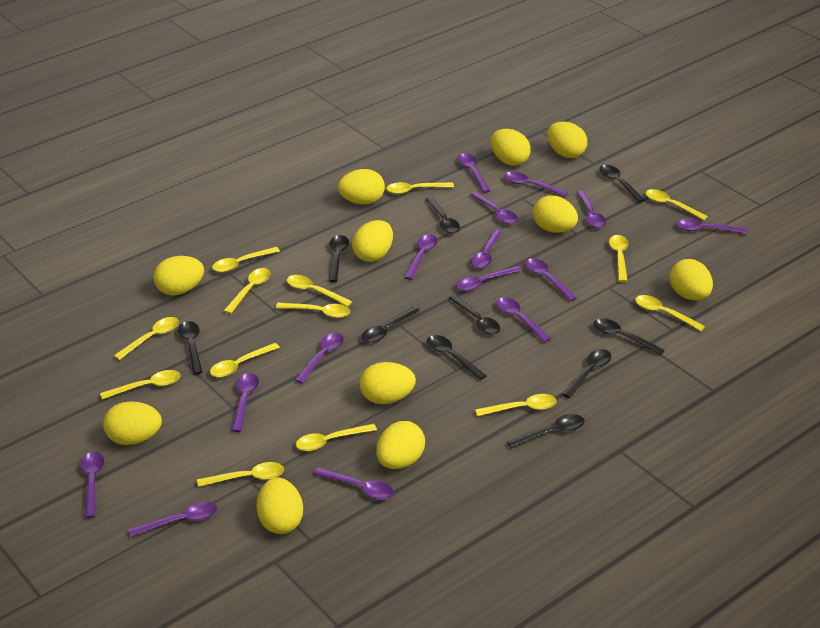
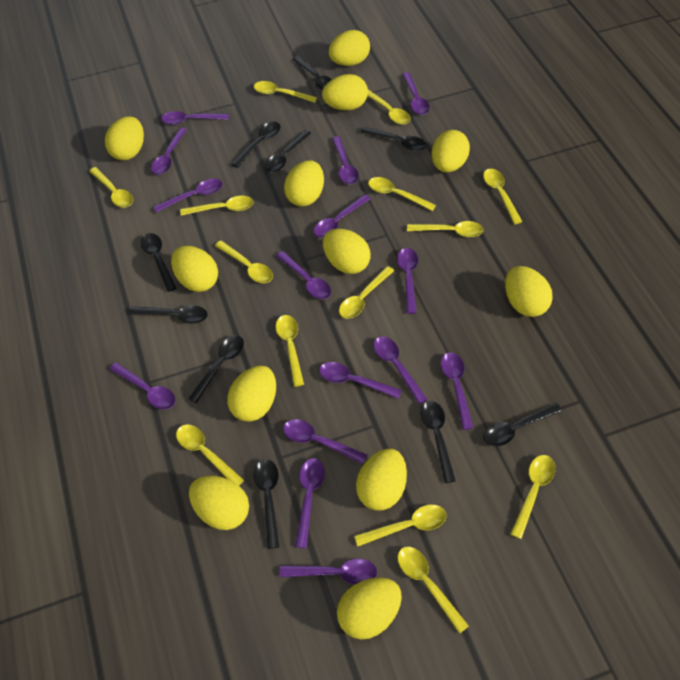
yellow egg: [103,401,162,445] [153,256,204,295] [257,477,303,534] [338,169,385,204] [352,220,393,262] [360,362,416,404] [376,421,425,469] [491,129,531,166] [533,195,578,233] [547,122,587,158] [669,259,713,300] = 11 -> [105,116,144,160] [171,246,218,292] [189,476,249,530] [227,366,276,422] [284,160,324,206] [322,74,368,111] [323,229,371,274] [329,30,370,66] [337,577,402,640] [356,449,407,510] [432,130,470,172] [505,266,553,317] = 12

